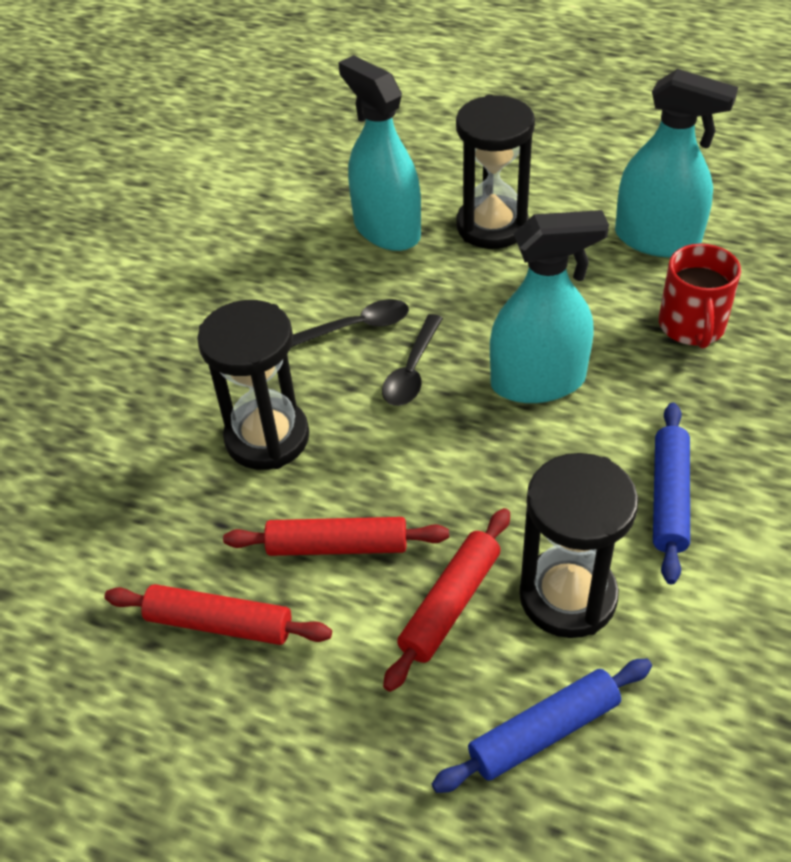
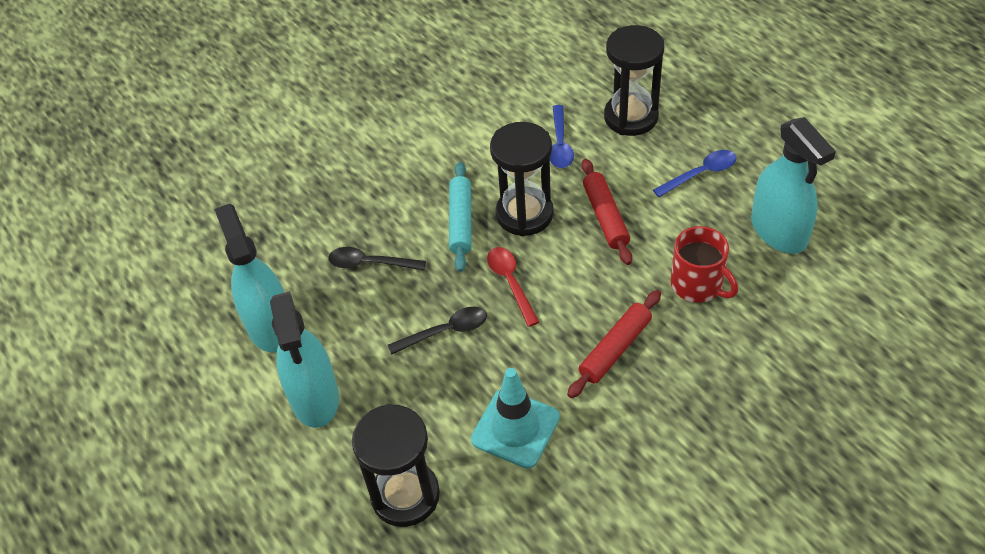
blue rolling pin: [432,659,652,793] [653,403,690,584] = 2 -> none = 0
blue spoon: none = 0 -> [550,105,574,168] [653,150,736,197] = 2
red rolling pin: [104,584,332,645] [223,517,449,556] [383,508,510,692] = 3 -> [567,290,661,398] [582,159,632,265] = 2
red spoon: none = 0 -> [487,247,539,327] = 1
turquoise rolling pin: none = 0 -> [449,162,472,272] = 1
turquoise traffic cone: none = 0 -> [471,368,560,469] = 1

